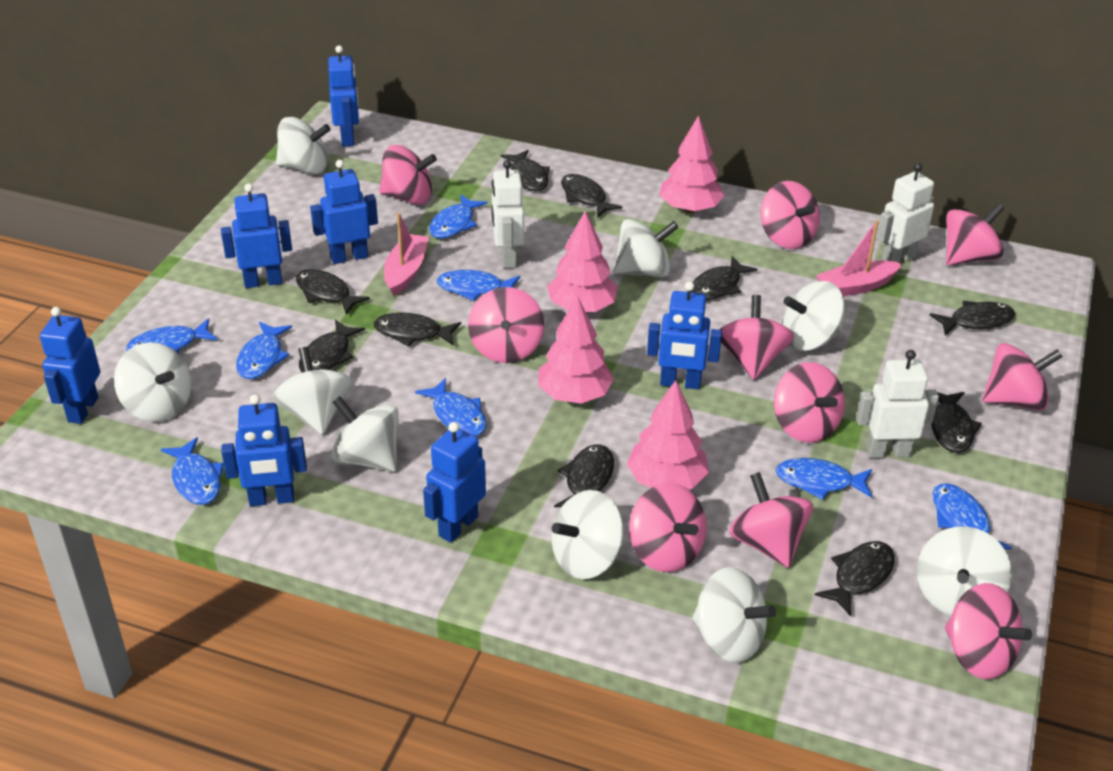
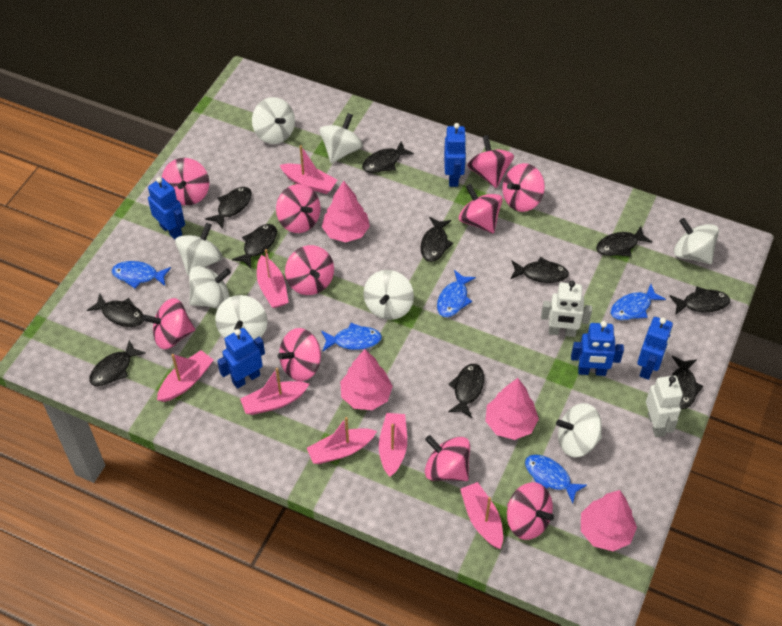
black fish: [296,269,370,315] [299,319,365,373] [374,313,461,347] [501,150,550,191] [554,444,614,507] [561,174,622,218] [691,256,758,300] [815,541,895,616] [929,389,982,453] [930,301,1015,335] = 10 -> [87,294,144,327] [89,340,146,386] [205,187,252,229] [232,224,277,269] [362,141,414,173] [421,217,453,262] [448,364,484,418] [510,257,569,283] [596,226,652,256] [670,286,730,315] [672,356,703,409] = 11
blue fish: [126,319,218,353] [161,437,224,505] [236,322,292,379] [415,378,487,436] [429,194,487,239] [437,270,520,301] [776,458,872,500] [933,483,1012,549] = 8 -> [112,261,171,288] [321,323,382,351] [437,270,476,317] [525,455,587,504] [611,284,666,320] = 5
blue robot: [40,307,100,424] [221,183,292,288] [221,394,307,506] [310,160,378,264] [328,45,359,147] [423,422,486,543] [647,282,722,389] = 7 -> [148,177,185,239] [217,328,265,389] [444,123,467,187] [571,321,624,376] [637,317,673,380] = 5
pink boat: [384,213,429,296] [816,220,902,296] = 2 -> [157,350,213,402] [240,368,309,415] [257,249,289,308] [280,145,337,194] [307,417,377,464] [379,413,407,477] [460,482,503,549] = 7
white robot: [491,160,524,268] [856,350,939,458] [877,163,934,263] = 3 -> [541,281,592,337] [646,376,683,437] = 2
white spinning top: [114,342,191,422] [272,347,352,435] [276,117,331,174] [331,396,399,472] [552,490,624,579] [614,219,678,277] [692,567,776,663] [783,281,845,351] [917,526,1012,616] = 9 -> [175,223,222,276] [189,266,231,309] [215,295,268,340] [252,97,295,144] [319,113,363,163] [363,270,414,320] [556,403,602,457] [674,218,719,264] = 8

